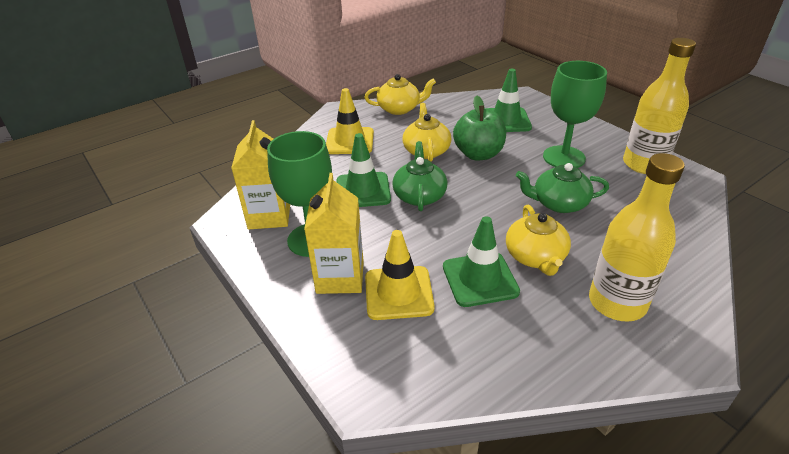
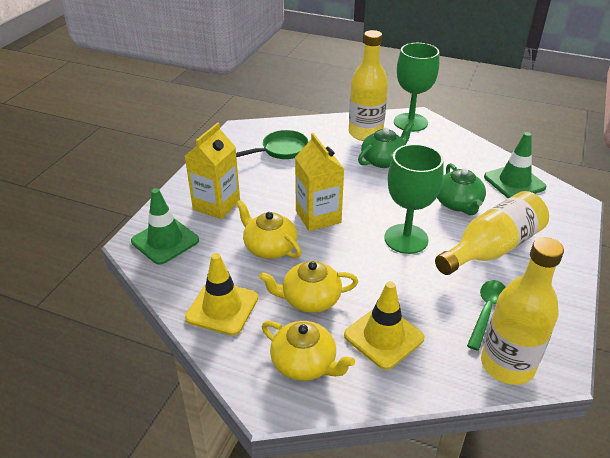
green apple: [453,96,506,160] = 1 -> none = 0
green pan: none = 0 -> [236,130,309,159] = 1
green spoon: none = 0 -> [467,280,505,351] = 1
green traffic cone: [337,133,391,207] [443,216,520,307] [485,69,532,132] = 3 -> [131,188,199,265] [484,132,547,198] = 2
yellow bottle: [589,153,685,322] [623,38,696,174] = 2 -> [349,30,388,141] [435,191,549,275] [481,237,564,385] = 3

